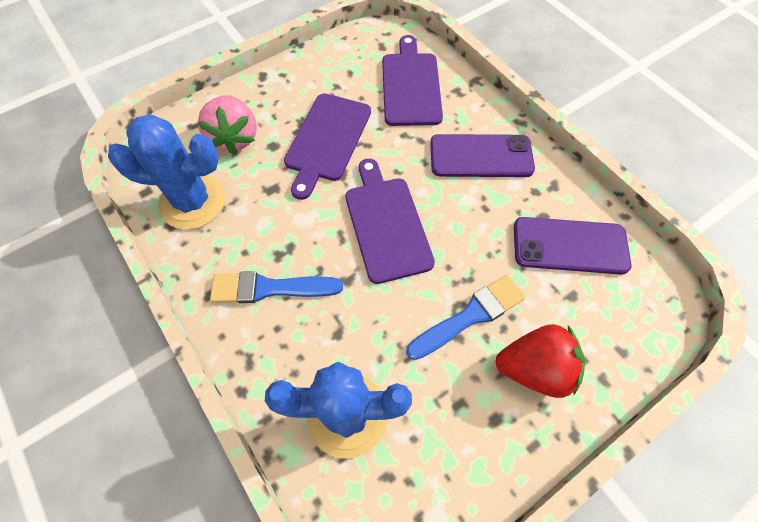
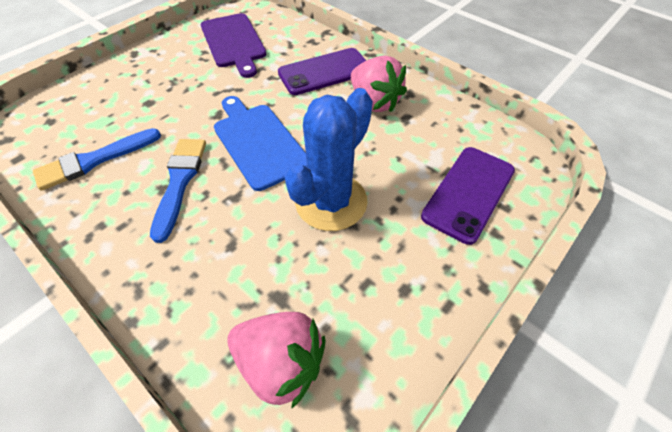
blue cactus: [108,114,225,230] [265,362,412,459] = 2 -> [284,88,373,231] = 1
blue cutting board: none = 0 -> [214,96,307,191] = 1
pink strawberry: [198,95,257,155] = 1 -> [227,312,326,409] [351,55,407,112] = 2
purple cutting board: [284,94,371,200] [345,159,435,284] [382,35,443,126] = 3 -> [201,13,266,78] = 1
red strawberry: [495,324,585,398] = 1 -> none = 0

